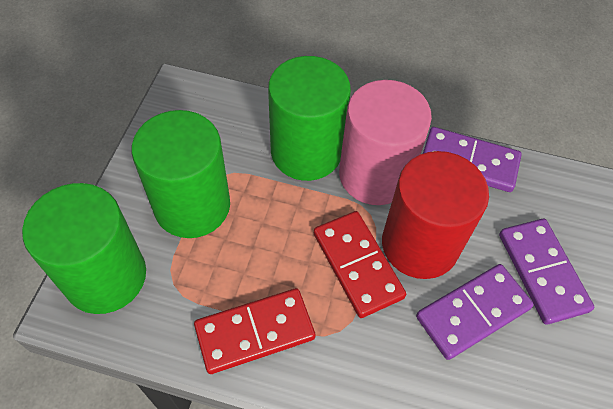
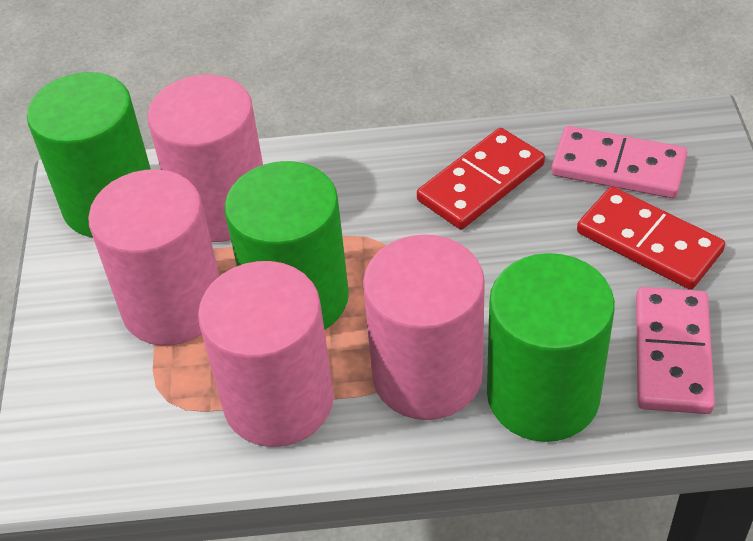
pink cylinder: [339,80,432,205] = 1 -> [88,169,220,346] [147,75,263,242] [198,261,334,447] [363,234,485,420] = 4
pink domino: none = 0 -> [551,126,688,198] [636,287,715,414] = 2
purple domino: [416,264,534,360] [423,127,522,192] [499,219,594,325] = 3 -> none = 0
red cylinder: [382,151,489,279] = 1 -> none = 0

